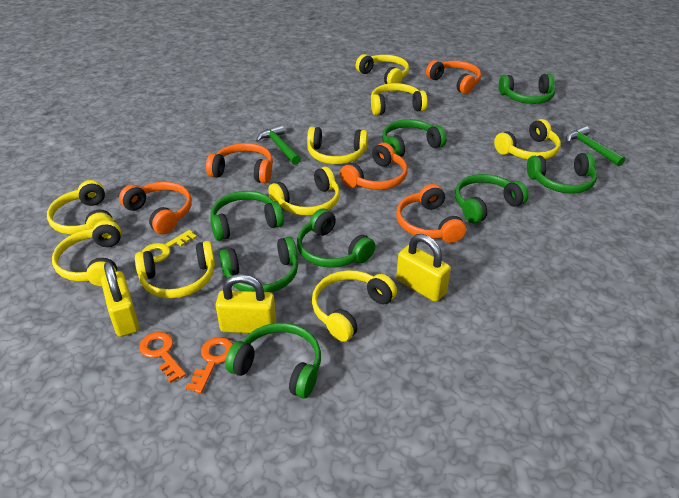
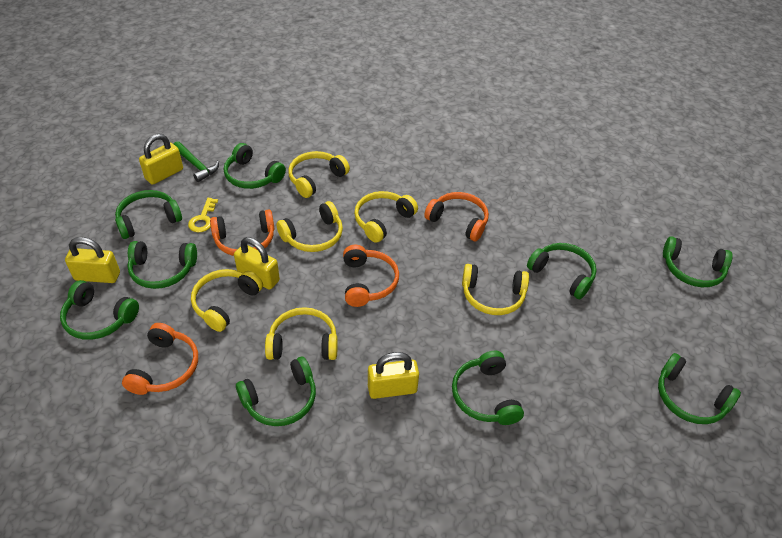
green hammer: [256,125,301,165] [566,126,625,166] = 2 -> [174,141,219,182] = 1
green headphones: [210,191,284,241] [219,237,298,293] [225,323,321,398] [297,208,375,268] [382,119,446,157] [455,174,529,224] [499,74,555,104] [527,153,597,193] = 8 -> [60,280,139,340] [115,190,182,239] [127,241,197,289] [224,143,286,189] [236,357,316,426] [452,351,524,425] [527,243,597,299] [658,353,741,424] [663,236,733,287] = 9
orange headphones: [119,182,192,235] [206,143,273,184] [340,143,407,190] [396,184,466,243] [426,60,481,94] = 5 -> [122,323,198,395] [210,209,274,256] [343,245,399,307] [424,192,489,241] = 4
orange key: [139,332,186,383] [186,337,233,393] = 2 -> none = 0
yellow headphones: [47,180,114,235] [52,220,121,286] [135,241,215,299] [268,167,340,216] [307,127,368,164] [312,270,397,342] [356,54,409,84] [371,83,428,115] [494,119,561,160] = 9 -> [191,269,263,332] [265,307,338,360] [276,201,343,252] [288,151,350,198] [354,191,418,243] [462,264,529,315] = 6
yellow padlock: [101,262,139,337] [216,274,276,334] [396,234,451,302] = 3 -> [65,237,120,283] [139,134,183,185] [234,237,280,290] [368,352,419,399] = 4

